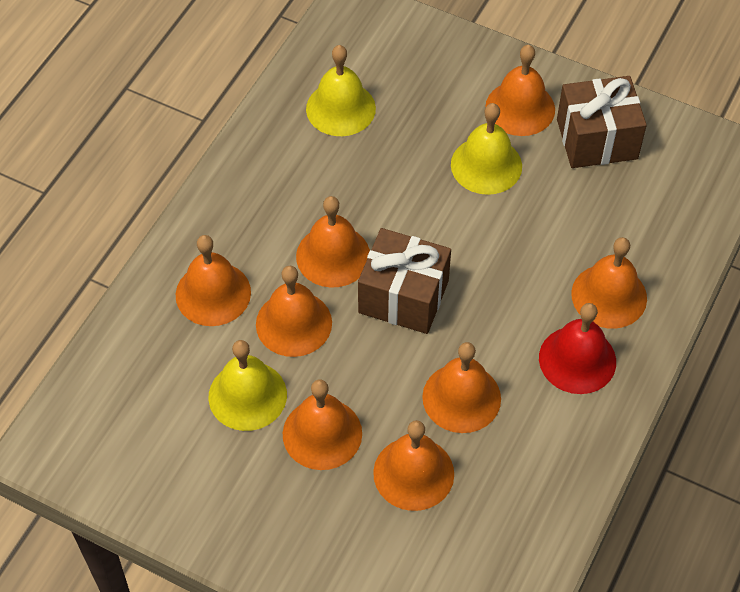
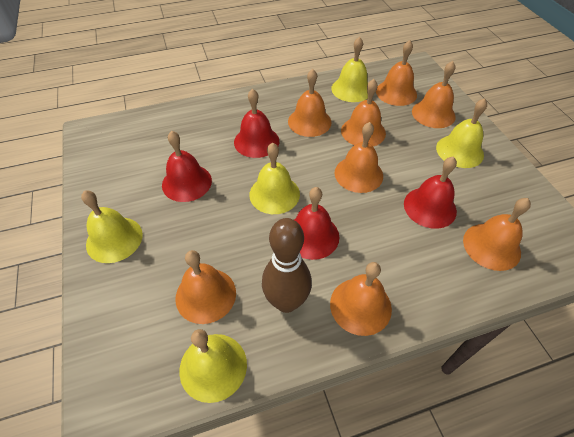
brown bowling pin: none = 0 -> [262,218,312,313] = 1
brown gift: [358,228,451,334] [557,76,647,168] = 2 -> none = 0
red bell: [539,303,616,394] = 1 -> [162,131,212,202] [234,89,279,158] [294,187,339,260] [404,157,457,229] = 4
yellow bell: [208,340,287,431] [306,45,376,136] [451,103,522,195] = 3 -> [81,190,143,263] [179,329,247,403] [249,143,300,214] [331,37,368,102] [436,98,487,168] = 5

